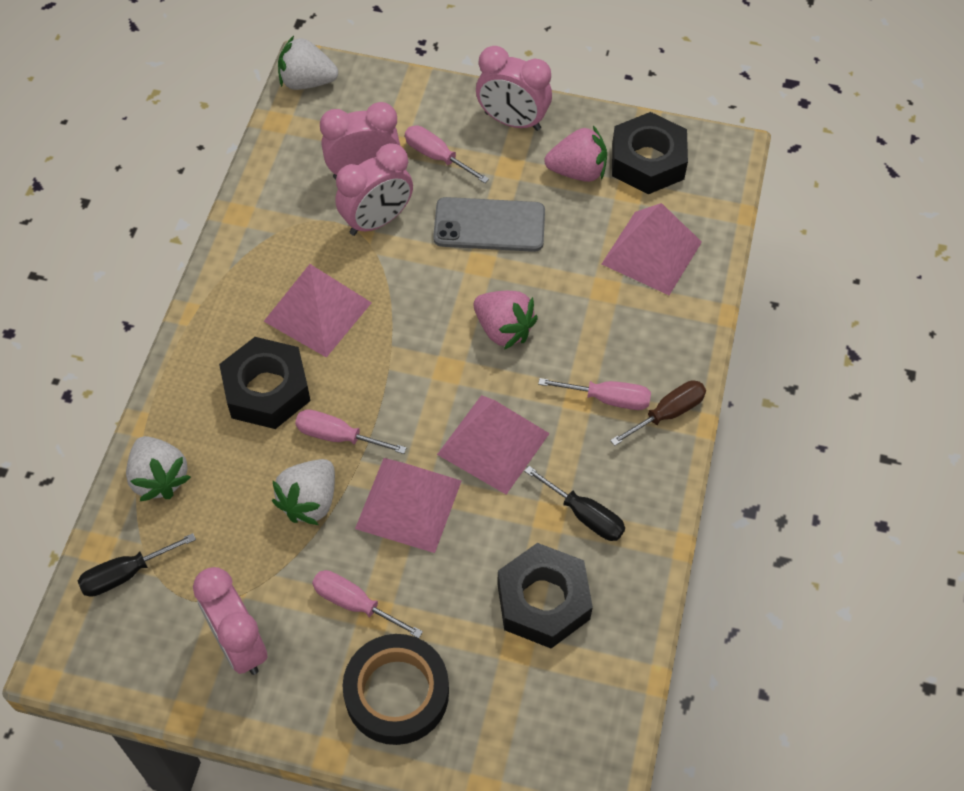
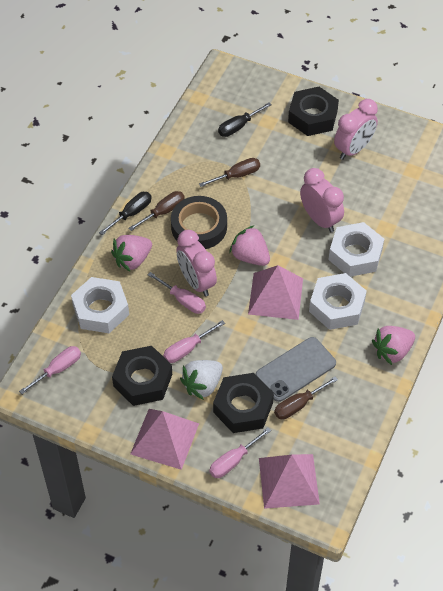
brown screwdriver: [610,380,706,446] = 1 -> [128,191,185,231] [199,158,260,187] [274,377,338,419] = 3
pink clock: [193,567,268,675] [320,102,400,179] [335,143,413,236] [476,46,552,131] = 4 -> [176,230,217,296] [300,168,344,232] [334,99,378,160] = 3
pink pyramid: [264,264,372,358] [355,458,462,553] [437,395,550,495] [602,203,702,295] = 4 -> [130,409,199,470] [248,265,303,320] [259,454,320,509] = 3
pink strawberry: [474,291,538,350] [545,126,607,182] = 2 -> [111,235,152,271] [229,226,270,266] [372,326,415,365] = 3
white nut: none = 0 -> [71,277,129,333] [309,273,367,330] [328,222,384,277] = 3
white strawberry: [126,436,191,501] [272,459,335,525] [278,36,338,90] = 3 -> [180,360,223,400] = 1

